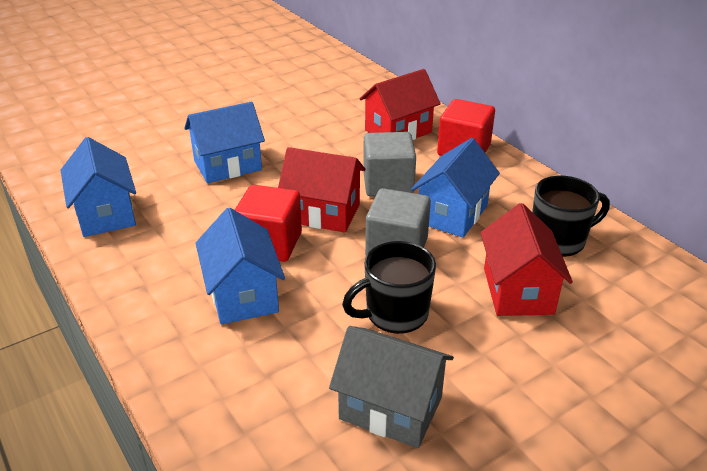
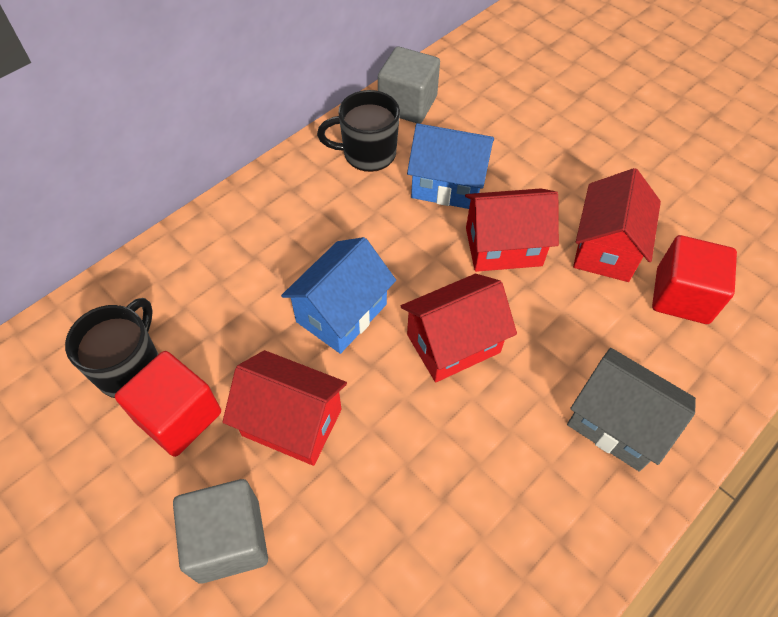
blue house: [60,137,136,237] [184,102,265,183] [195,208,285,324] [411,138,500,238] = 4 -> [281,237,396,354] [407,123,494,209] = 2
red house: [278,147,365,233] [359,69,441,140] [480,203,573,316] = 3 -> [222,350,347,466] [401,274,517,382] [465,189,559,272] [573,168,661,282] = 4

